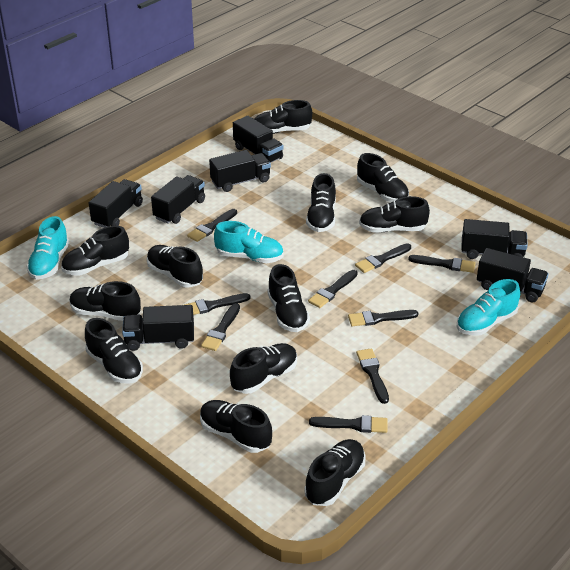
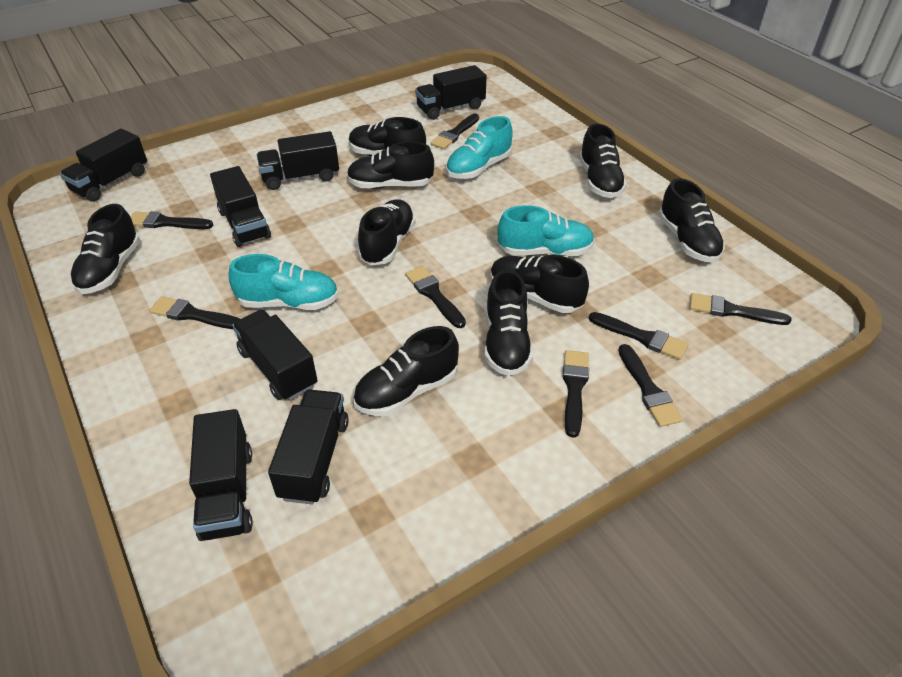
black brush: [184,293,250,315] [187,209,237,242] [201,303,240,351] [308,270,358,308] [309,415,388,433] [348,310,418,326] [355,243,411,273] [356,348,389,404] [408,255,476,273] = 9 -> [131,211,213,229] [150,296,240,329] [405,266,466,328] [430,114,479,149] [563,350,589,438] [589,312,689,360] [618,344,683,427] [690,293,792,325] = 8
black shoe: [61,226,129,276] [69,281,141,321] [85,318,143,384] [147,245,203,288] [200,400,272,453] [230,343,297,394] [254,100,312,134] [267,264,310,332] [304,439,365,506] [306,173,336,232] [357,153,409,202] [359,196,430,232] = 12 -> [70,204,140,294] [347,142,434,189] [349,117,426,156] [353,326,459,416] [358,199,416,265] [485,270,533,376] [490,255,589,313] [579,124,627,198] [658,178,725,263] = 9

